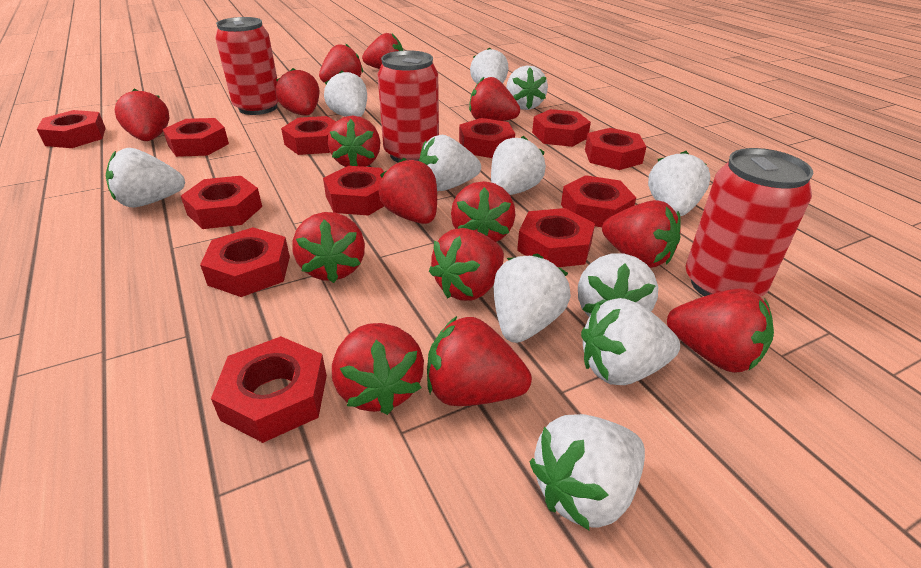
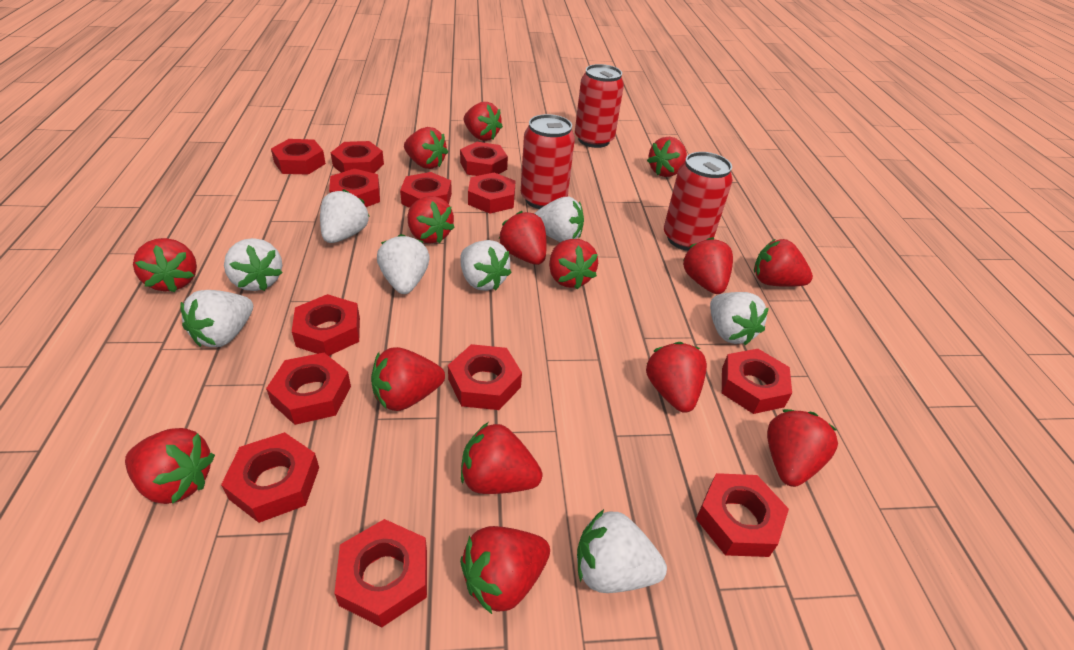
red nut: [37,110,106,148] [163,118,229,157] [181,176,262,229] [200,227,290,297] [211,336,327,443] [281,116,336,155] [323,166,384,216] [459,118,515,158] [517,208,595,267] [532,109,591,147] [561,175,636,227] [585,128,646,170] = 12 -> [221,432,319,523] [266,353,351,425] [271,139,326,175] [292,294,360,356] [329,169,380,207] [331,141,384,173] [334,519,427,627] [400,172,452,208] [448,344,522,410] [460,142,508,176] [468,173,516,214] [696,473,789,557] [722,349,792,414] = 13
red strawberry: [115,88,170,141] [275,68,320,115] [292,212,365,283] [319,44,363,83] [328,116,381,167] [332,323,424,415] [362,33,403,69] [379,158,437,224] [427,316,532,406] [429,228,504,301] [451,181,515,242] [469,77,520,121] [602,200,681,268] [667,288,774,373] = 14 -> [125,428,215,504] [133,238,197,293] [371,347,445,411] [404,127,448,169] [408,196,455,244] [460,526,550,614] [461,422,542,494] [464,102,503,141] [499,211,547,265] [549,239,598,289] [646,342,707,413] [647,137,687,177] [683,237,733,294] [754,239,813,287] [767,409,838,487] = 15
white strawberry: [106,148,185,207] [324,70,367,117] [419,135,481,191] [470,47,508,84] [491,136,546,195] [494,253,571,343] [506,65,548,110] [529,414,645,530] [578,253,658,317] [581,298,680,385] [648,151,710,216] = 11 -> [180,290,253,347] [224,238,283,291] [320,189,370,243] [377,234,430,294] [460,240,512,291] [534,197,584,242] [577,509,667,593] [710,292,769,345] = 8

